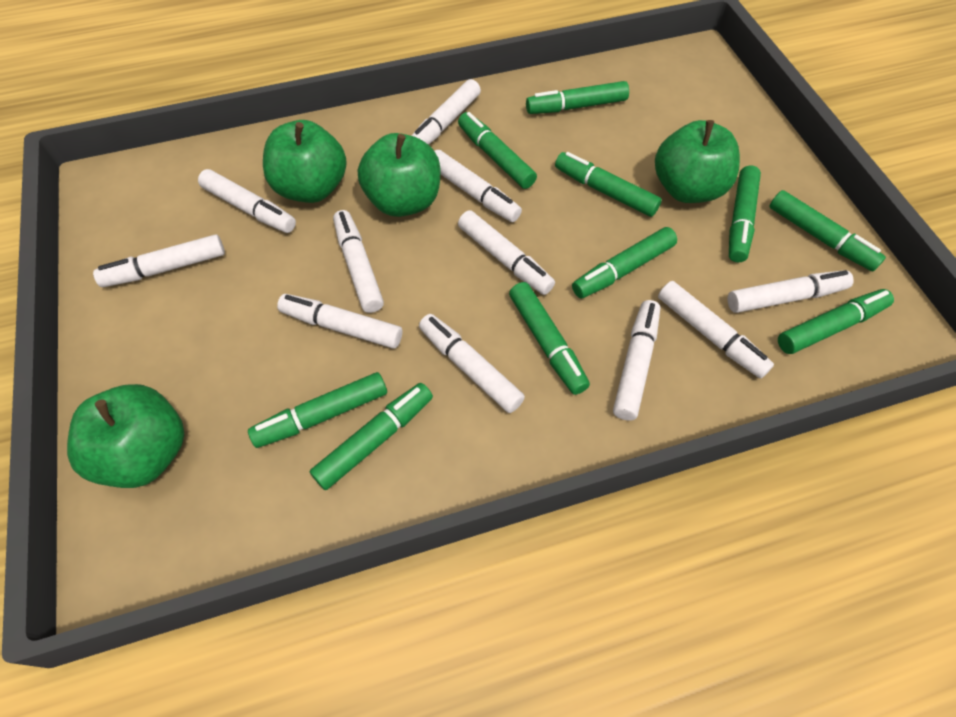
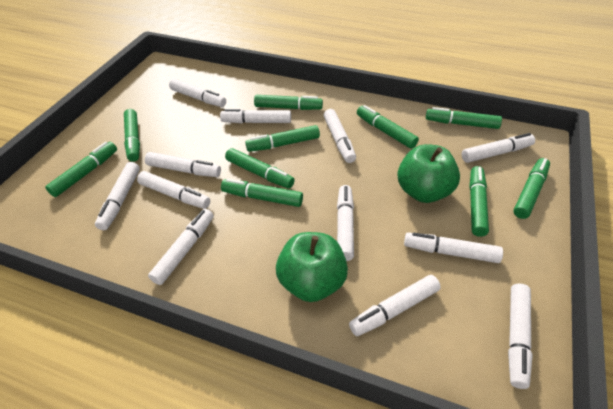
green apple: [67,384,184,488] [263,120,347,203] [358,133,440,217] [655,120,740,203] = 4 -> [276,232,348,302] [397,144,460,203] = 2
white marker: [93,234,225,287] [198,169,296,233] [277,294,402,349] [333,210,384,313] [411,79,481,145] [419,314,525,413] [434,150,522,222] [458,210,555,295] [613,300,660,421] [658,281,774,378] [727,270,854,313] = 11 -> [95,162,140,230] [137,171,210,209] [145,152,221,177] [148,209,214,285] [169,79,226,107] [220,109,291,123] [324,109,356,163] [337,185,354,261] [349,275,441,336] [404,232,503,263] [462,133,535,163] [508,283,533,389] = 12

